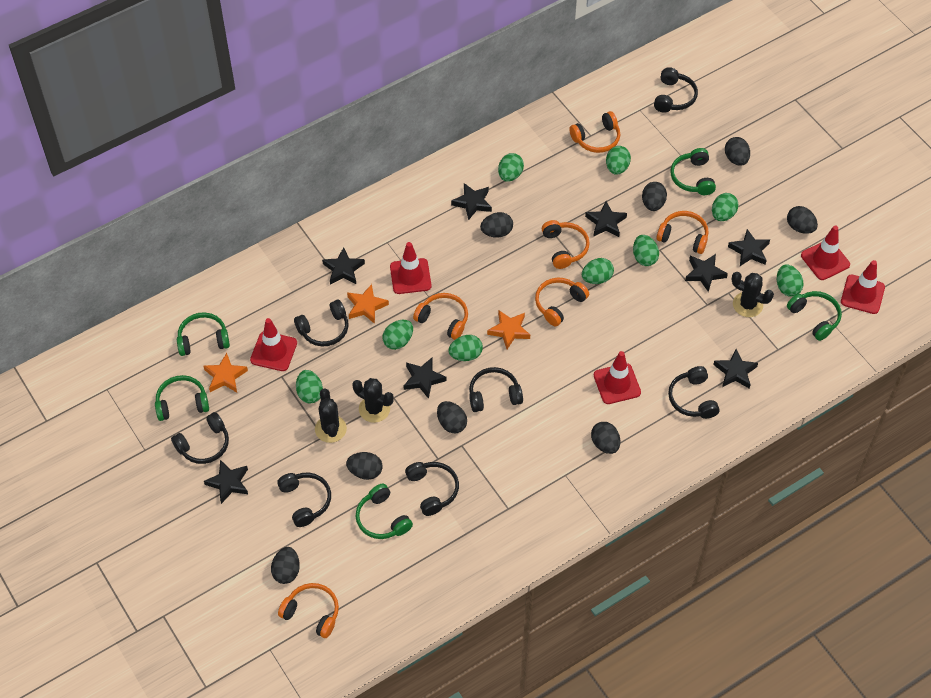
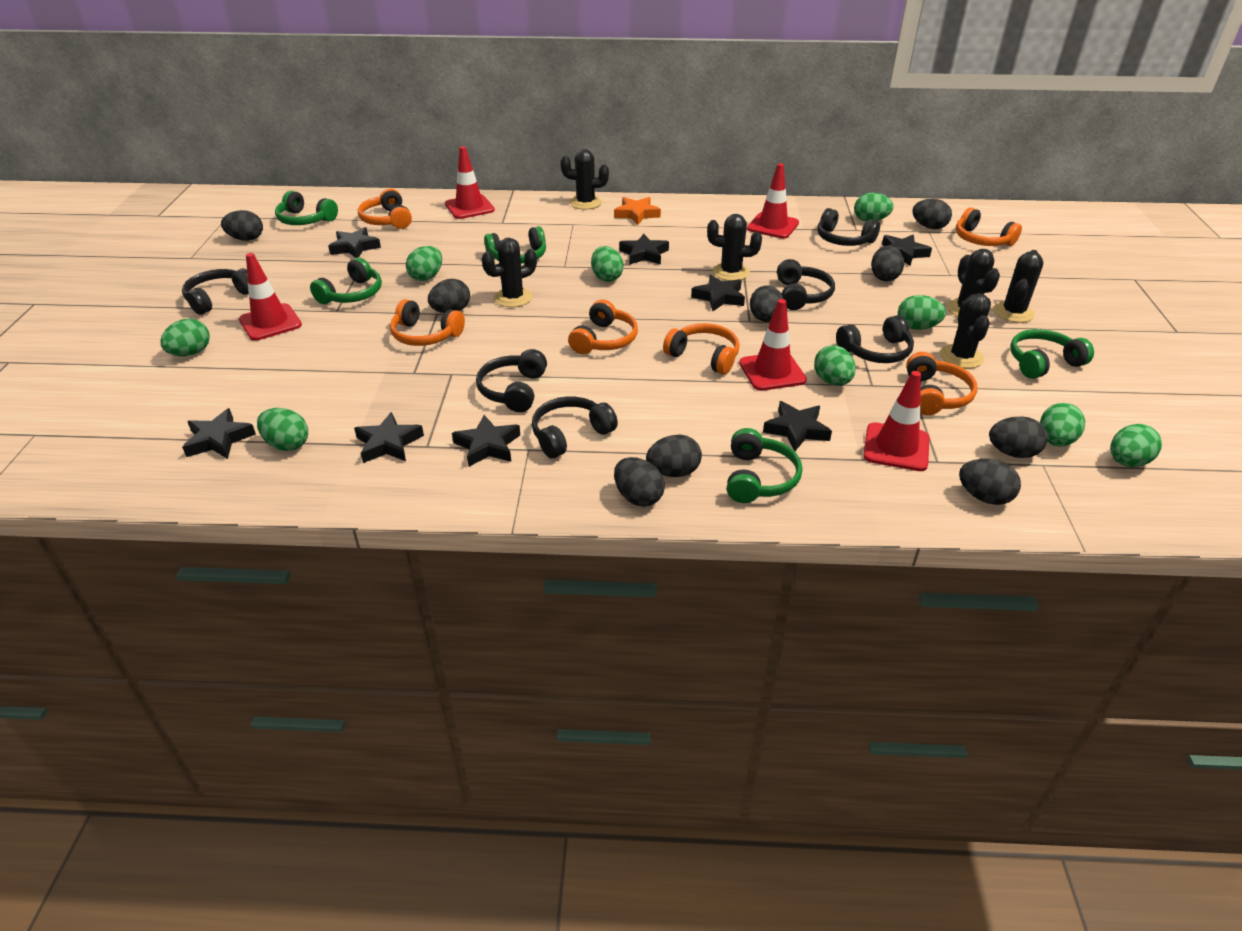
black cactus: [315,388,347,443] [352,378,394,423] [732,272,774,317] = 3 -> [482,238,537,307] [560,149,609,210] [707,214,762,281] [940,293,991,369] [947,249,1000,317] [993,250,1043,323] = 6
black egg: [271,547,300,584] [346,452,382,480] [437,401,467,433] [480,212,513,238] [591,422,620,454] [642,182,667,211] [725,137,750,166] [787,206,818,234] = 8 -> [221,210,263,241] [428,279,470,313] [614,457,665,507] [646,435,702,477] [750,285,783,322] [871,246,904,281] [912,199,952,229] [959,459,1021,505] [989,416,1048,458] = 9
black headphones: [171,412,229,464] [277,473,331,527] [294,300,349,346] [405,462,459,516] [469,367,523,412] [654,67,698,113] [668,366,720,419] = 7 -> [182,268,249,315] [476,349,547,412] [532,397,618,458] [777,259,835,310] [817,208,880,246] [836,315,914,363] = 6
orange star: [203,353,248,392] [347,284,389,324] [487,310,530,349] = 3 -> [614,197,661,225] = 1

